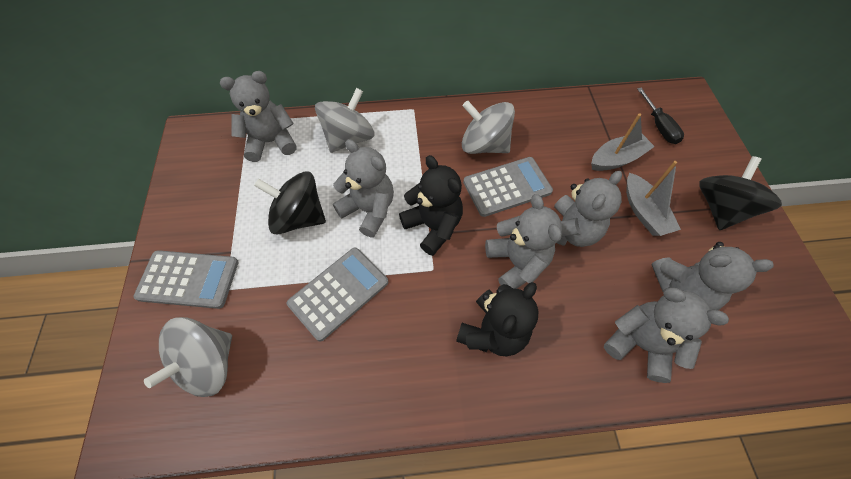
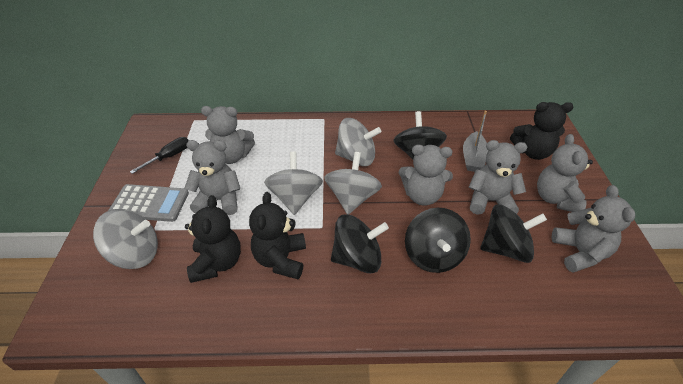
black spinning top: [254,171,326,235] [699,156,782,230] = 2 -> [331,214,389,273] [393,111,447,160] [405,208,471,273] [480,204,547,263] = 4
black teddy bear: [399,155,463,256] [456,282,538,356] = 2 -> [185,195,241,283] [249,192,306,279] [510,102,573,160] = 3
grey boat: [591,113,655,171] [626,161,681,236] = 2 -> [463,111,488,172] = 1
grey calculator: [133,250,239,309] [287,248,388,342] [463,157,553,217] = 3 -> [108,184,189,222] = 1
grey spinning top: [144,317,232,397] [315,88,374,153] [462,100,515,154] = 3 -> [93,209,158,269] [264,152,323,215] [324,152,382,214] [335,118,381,166] = 4

